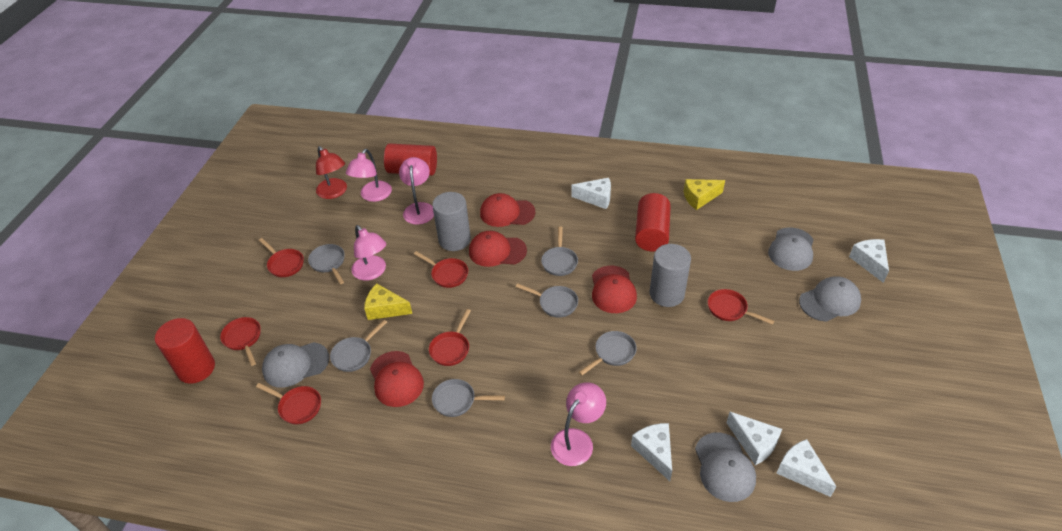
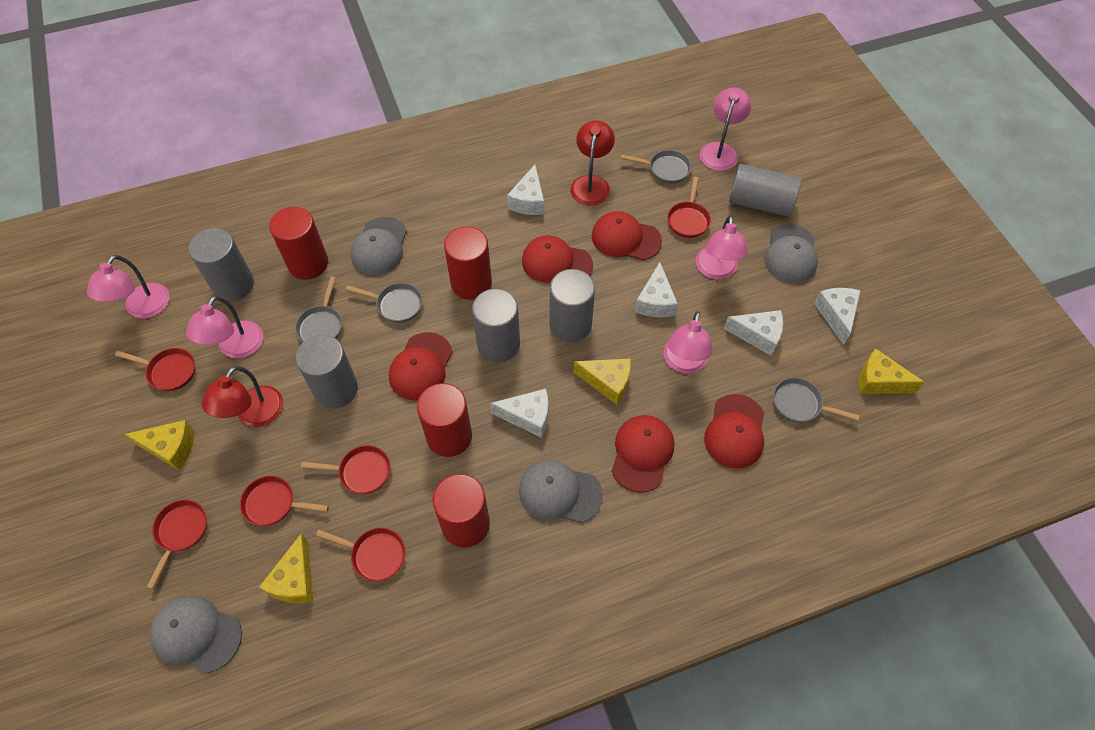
grey cylinder: [432,192,471,251] [650,244,691,307] = 2 -> [189,228,254,301] [296,335,358,409] [472,289,520,362] [550,269,595,342] [729,164,801,217] = 5
grey pan: [308,244,345,284] [330,320,387,372] [432,379,505,417] [516,283,578,318] [541,227,578,276] [579,331,637,376] = 6 -> [295,276,342,342] [346,283,423,323] [620,150,691,184] [773,377,860,422] = 4
pink lamp: [346,149,392,202] [351,225,386,281] [399,157,434,225] [551,382,606,466] = 4 -> [87,255,170,319] [186,296,263,358] [663,311,712,374] [696,215,748,280] [700,87,751,171] = 5
red cap: [370,351,424,407] [469,231,527,267] [480,193,535,227] [592,266,637,313] = 4 -> [389,332,453,400] [522,235,593,283] [592,211,662,260] [612,415,674,493] [704,394,764,469] = 5
red cylinder: [155,318,215,384] [384,143,437,176] [635,193,671,252] = 3 -> [269,207,328,280] [417,383,472,457] [433,474,490,548] [444,227,492,300] = 4
red lamp: [316,146,347,199] = 1 -> [201,366,283,427] [571,120,615,206] = 2
yellow cheese: [364,284,412,320] [684,179,725,210] = 2 -> [125,420,194,470] [259,533,313,603] [574,358,631,405] [859,348,925,394] = 4

